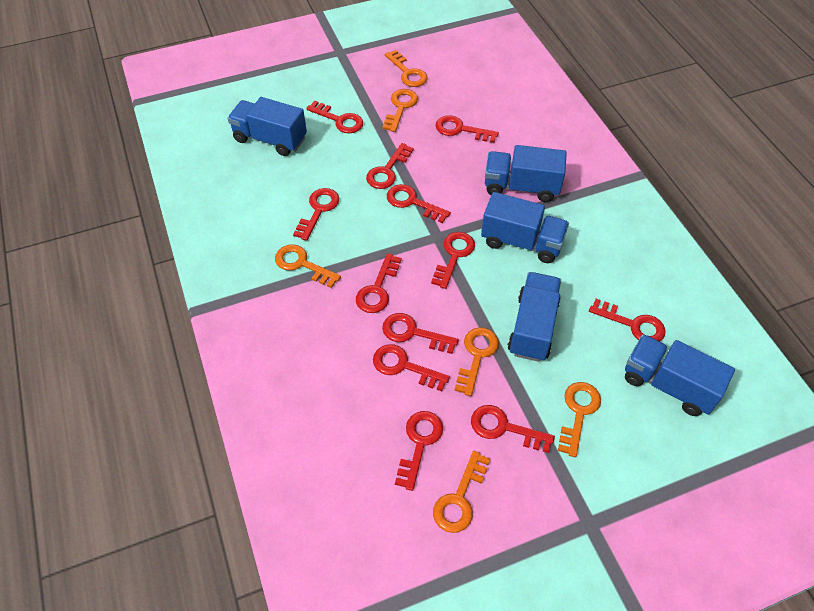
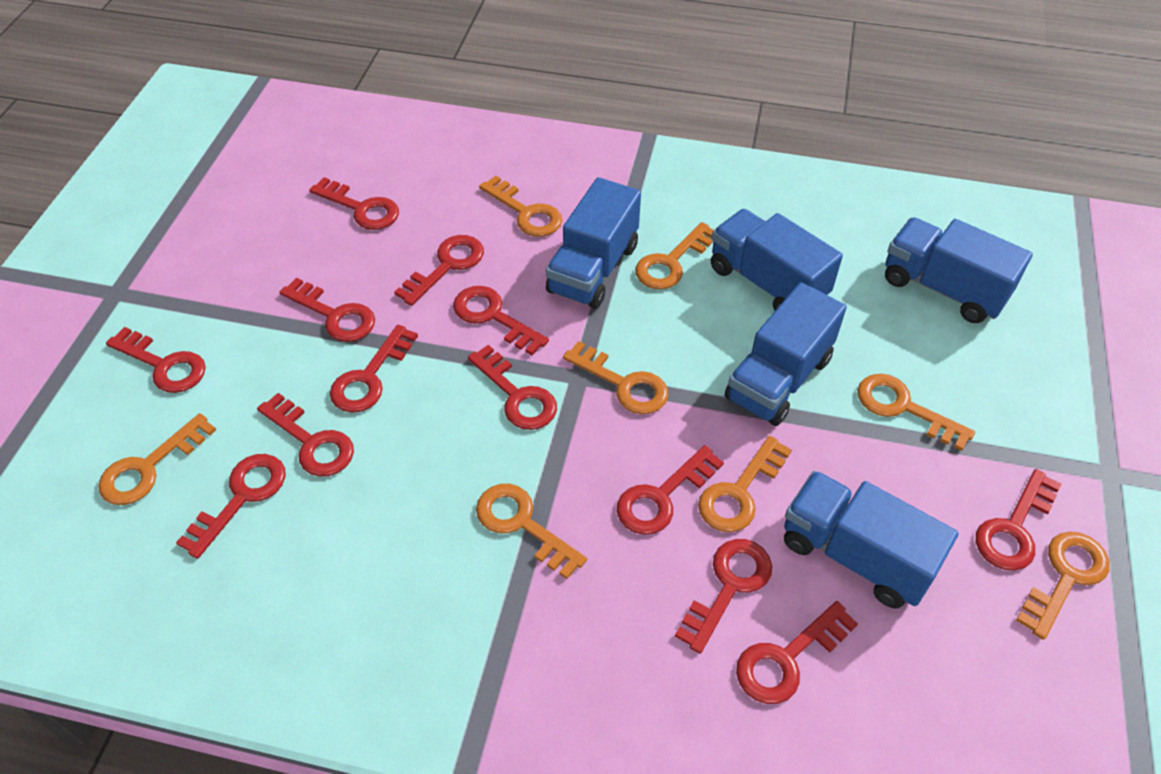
orange key: [275,244,341,288] [383,89,418,132] [385,50,427,87] [433,451,490,533] [455,327,499,396] [558,382,601,457] = 6 -> [98,413,216,505] [476,484,587,579] [479,176,562,237] [563,341,668,414] [635,222,713,289] [698,436,792,532] [857,374,975,451] [1016,532,1109,640] = 8
red key: [293,188,339,241] [306,101,363,133] [356,253,402,313] [366,143,414,189] [373,344,450,391] [382,313,459,354] [387,184,451,223] [395,411,443,491] [431,232,475,289] [436,115,499,143] [471,405,555,453] [589,299,666,342] = 12 -> [106,327,206,393] [176,454,286,559] [257,393,354,477] [280,278,375,342] [309,177,399,230] [330,325,418,413] [394,235,484,306] [453,286,549,355] [468,345,557,430] [617,445,724,535] [675,539,772,654] [736,601,858,704] [976,469,1061,570] = 13

